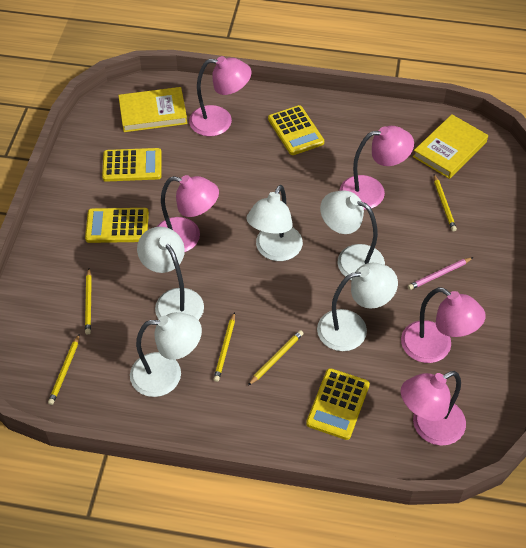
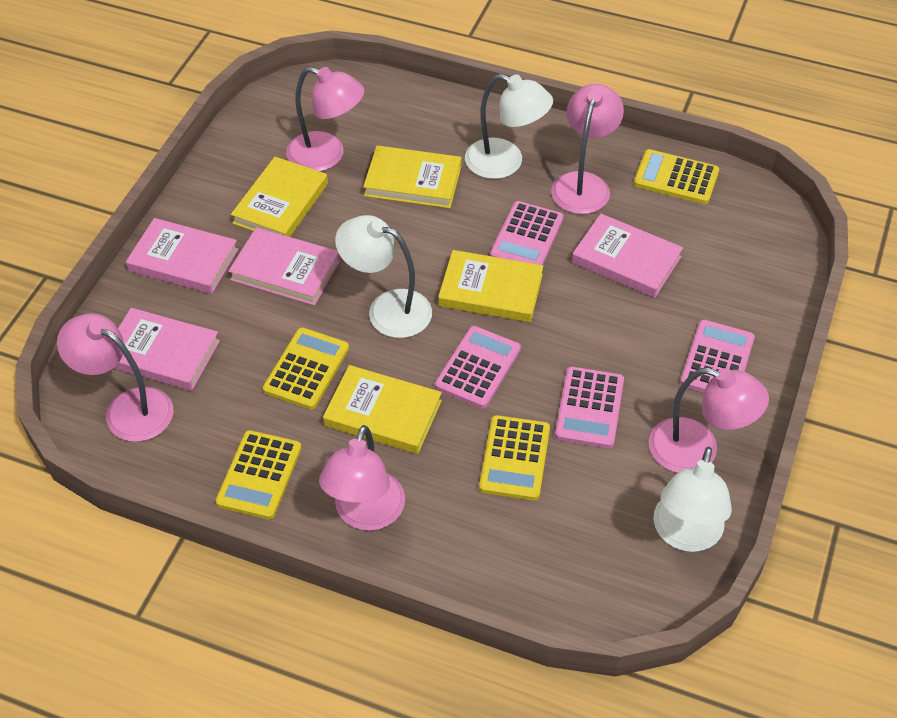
pink book: none = 0 -> [114,308,220,391] [126,218,238,294] [229,227,340,306] [572,214,683,298] = 4
pink calculator: none = 0 -> [435,326,521,408] [490,201,564,265] [555,367,624,448] [680,320,755,392] = 4
pink pencil: [408,257,473,290] = 1 -> none = 0
white lamp: [130,312,202,397] [137,227,204,320] [247,185,303,261] [317,263,398,351] [320,190,385,280] = 5 -> [335,215,432,338] [465,74,553,179] [653,447,732,552] = 3
yellow book: [118,87,187,132] [413,114,488,179] = 2 -> [231,157,328,237] [323,365,442,454] [363,145,461,208] [438,250,543,322] = 4
yellow pencil: [48,334,79,405] [85,269,92,334] [214,312,235,382] [248,330,304,386] [434,174,457,231] = 5 -> none = 0

